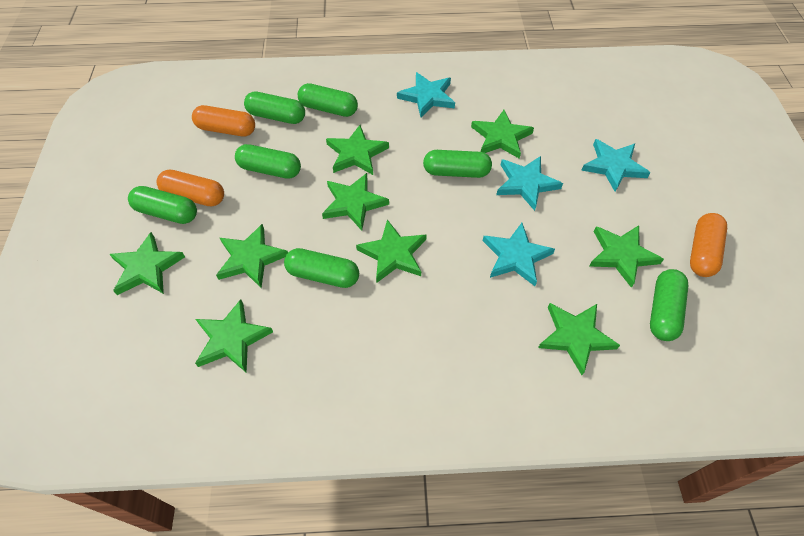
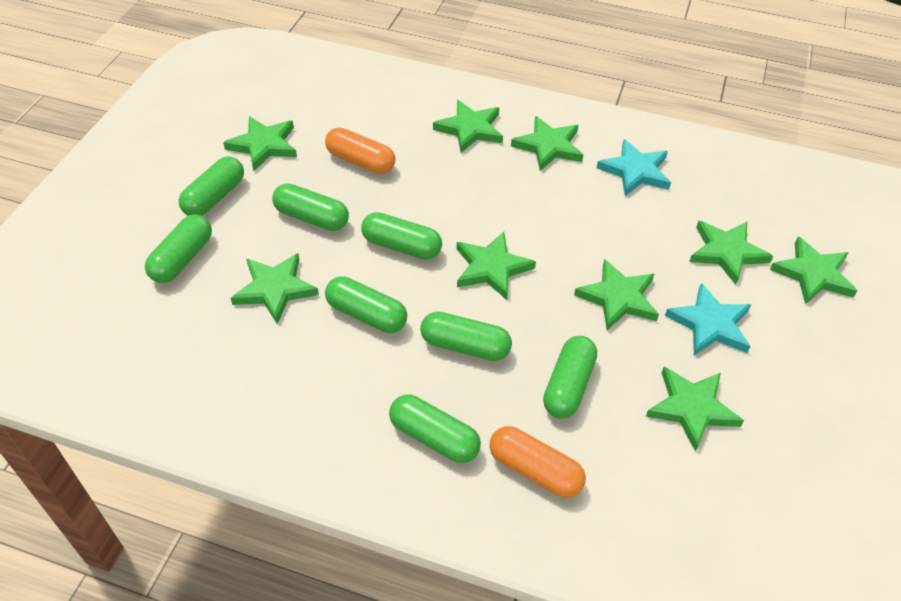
green capsule: [128,186,197,224] [235,144,301,179] [244,91,305,124] [284,248,359,288] [298,83,358,117] [423,150,492,178] [650,269,688,341] = 7 -> [145,214,212,283] [179,156,244,216] [272,183,349,231] [325,276,407,333] [361,212,442,260] [389,395,481,463] [420,312,512,361] [543,336,597,419] = 8
orange capsule: [156,170,224,206] [192,105,255,136] [690,213,727,277] = 3 -> [325,127,395,174] [490,426,586,498] = 2
turquoise star: [397,72,455,117] [483,223,555,286] [496,156,563,211] [581,139,650,192] = 4 -> [597,139,671,196] [665,283,751,355] = 2

